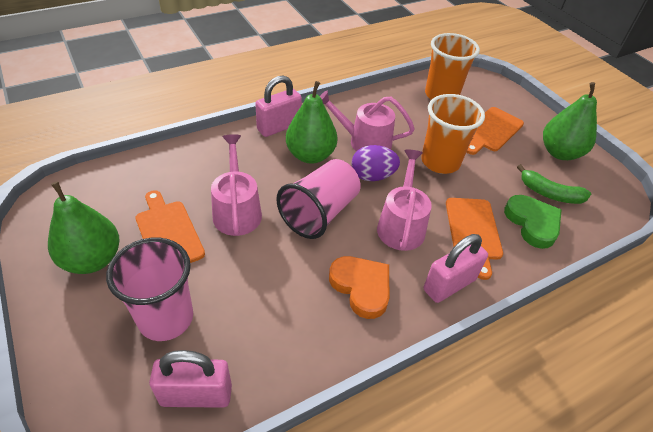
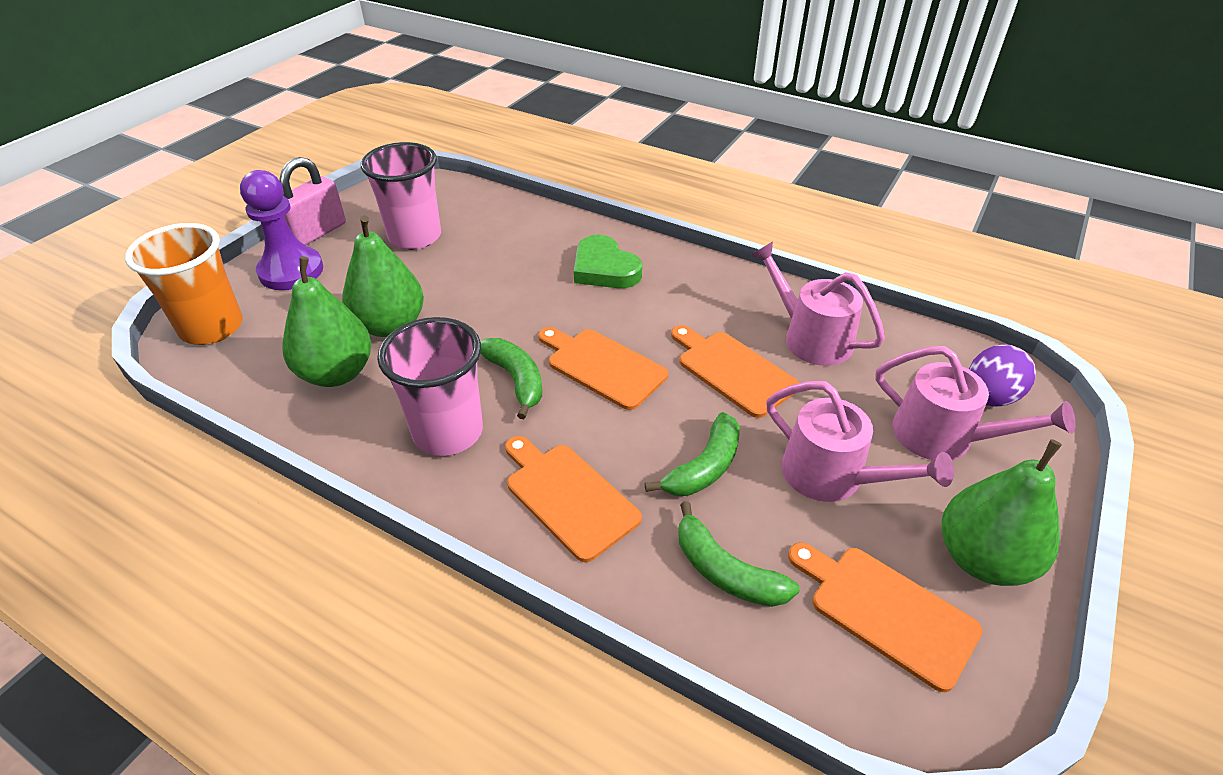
green banana: [517,164,591,204] = 1 -> [480,338,542,419] [645,412,740,496] [678,501,800,607] = 3
orange cup: [421,94,485,174] [425,33,480,100] = 2 -> [125,223,243,345] = 1
orange cutting board: [135,190,205,263] [446,198,503,280] [466,107,524,155] = 3 -> [505,436,642,562] [538,327,668,410] [671,325,799,418] [788,542,983,692] = 4
orange heart: [329,256,389,319] = 1 -> none = 0
pink padlock: [149,350,232,408] [255,75,302,137] [424,234,488,303] = 3 -> [279,157,346,245] = 1
purple pawn: none = 0 -> [240,170,323,290] = 1

